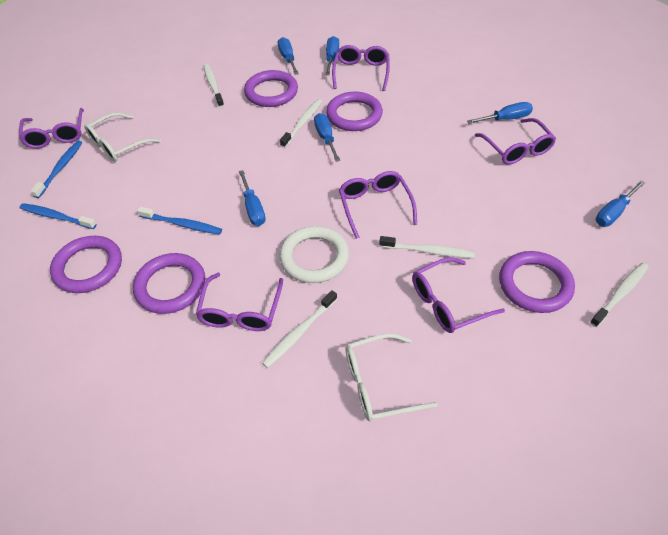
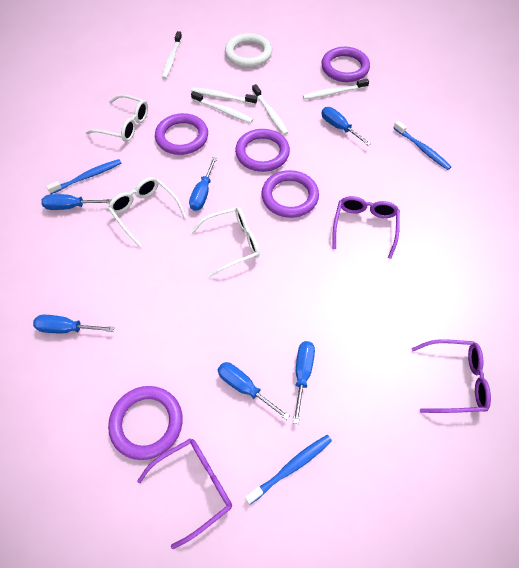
purple glasses: [19,108,84,149] [196,273,283,331] [332,45,390,91] [339,171,417,239] [412,257,505,333] [475,118,556,165] = 6 -> [137,438,232,549] [332,196,400,259] [411,339,491,413] = 3
white glasses: [84,112,161,162] [345,333,438,421] = 2 -> [85,94,148,142] [108,177,187,247] [191,207,260,278] = 3

